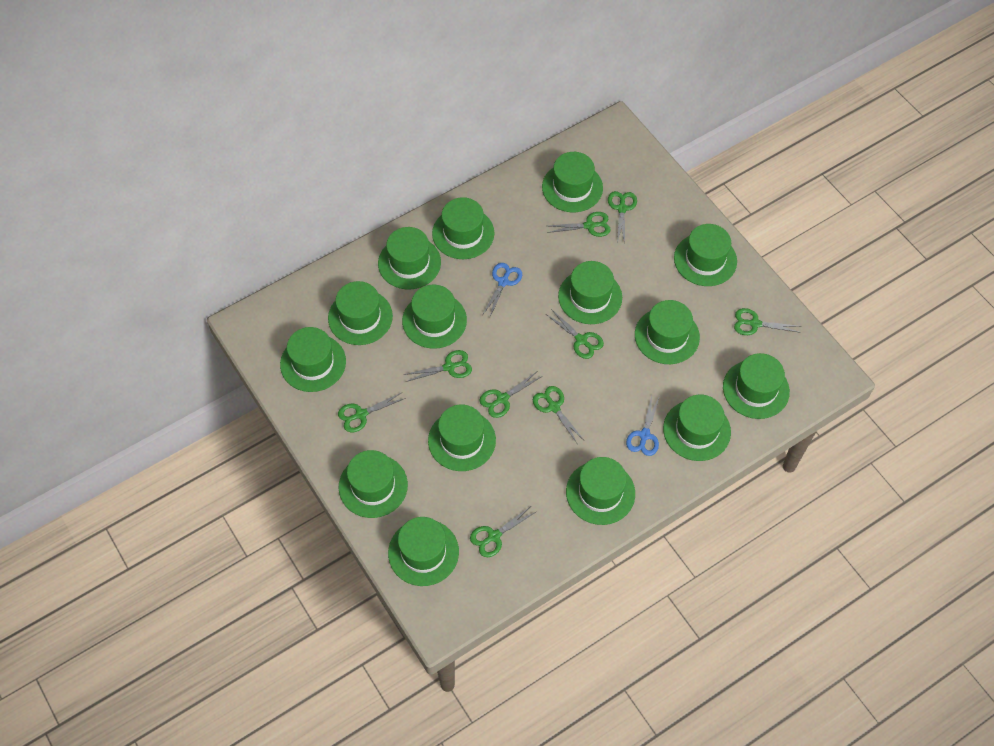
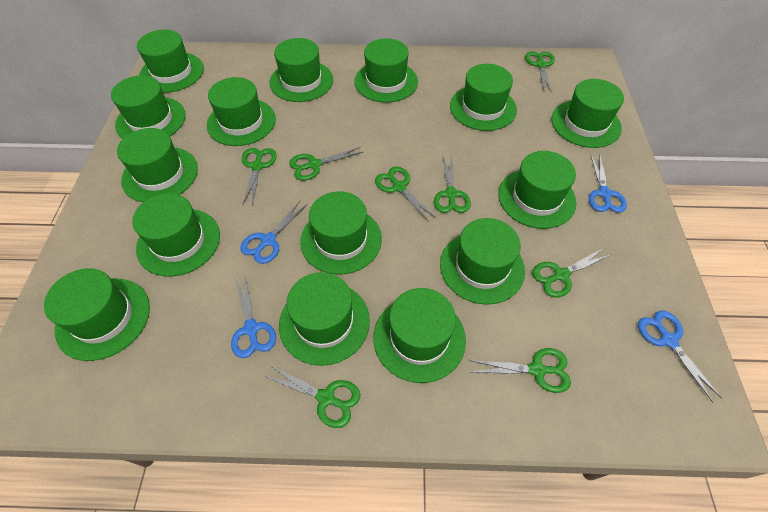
blue scissors: [483,263,522,317] [626,396,660,456] = 2 -> [231,277,276,358] [240,201,307,264] [589,154,627,213] [638,311,721,403] = 4
green scissors: [338,392,406,432] [403,350,472,382] [470,506,536,557] [480,372,541,418] [533,386,584,443] [546,309,604,359] [547,212,611,237] [608,191,637,244] [734,308,801,335] = 9 -> [242,148,277,206] [264,365,360,428] [289,147,363,180] [375,166,437,222] [434,154,471,213] [470,348,571,393] [525,51,555,93] [532,248,612,298] = 8

